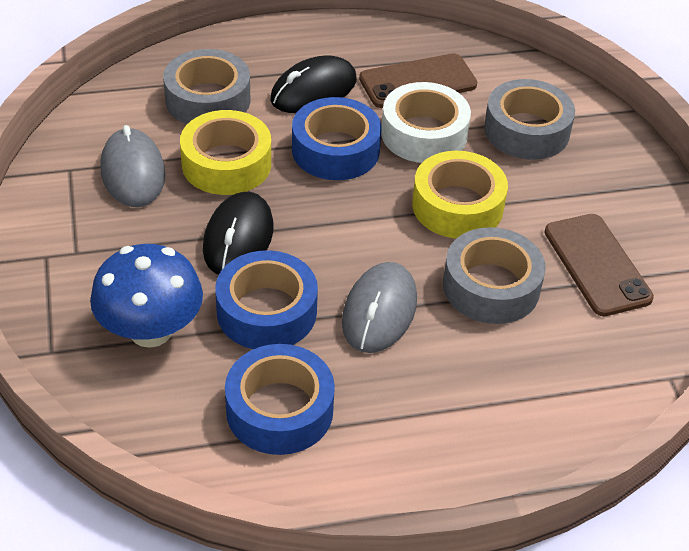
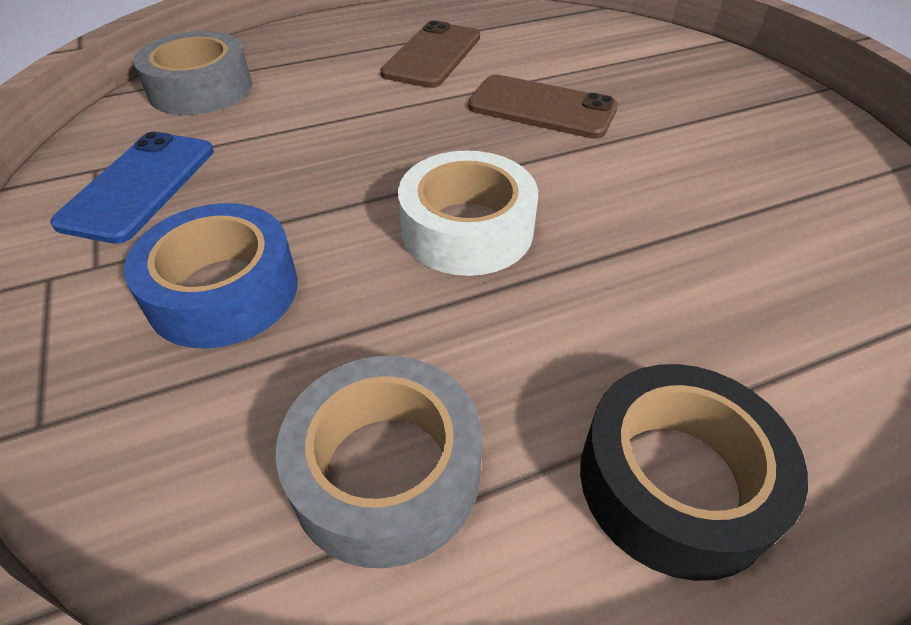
black mouse: [203,192,274,275] [271,55,357,113] = 2 -> none = 0
black tape: none = 0 -> [580,364,808,581] = 1
blue mushroom: [90,244,203,348] = 1 -> none = 0
blue phone: none = 0 -> [50,132,214,244] = 1
blue tape: [215,250,318,349] [225,344,335,455] [292,97,381,180] = 3 -> [124,203,298,349] = 1
grey mouse: [100,125,165,207] [342,262,417,353] = 2 -> none = 0
grey tape: [163,49,251,124] [443,227,546,324] [484,79,575,160] = 3 -> [133,31,252,115] [276,356,482,568] = 2
yellow tape: [180,110,271,195] [412,151,508,238] = 2 -> none = 0

